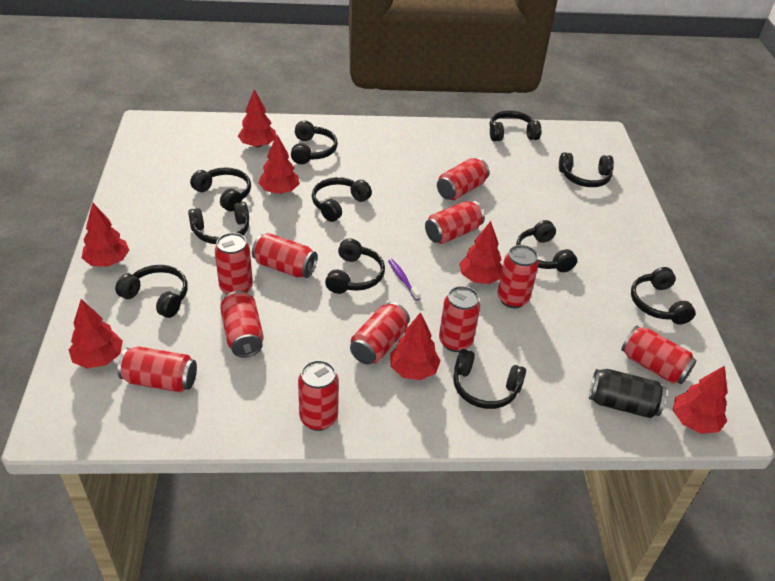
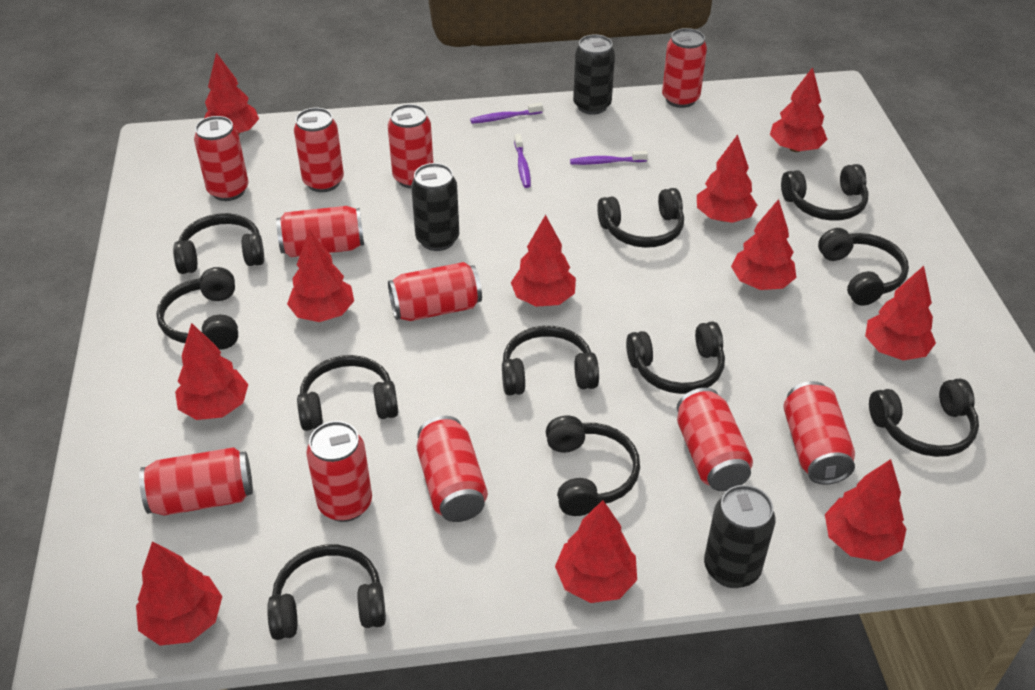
black can: [589,369,667,418] = 1 -> [411,163,459,251] [573,34,615,115] [704,485,775,588] = 3
purple toothbrush: [388,259,421,301] = 1 -> [470,103,543,124] [514,134,531,188] [570,151,648,165] = 3
red tree: [69,299,123,369] [82,203,129,267] [238,89,276,147] [258,135,300,194] [390,312,441,380] [459,221,503,284] [673,366,728,434] = 7 -> [136,541,222,646] [175,323,248,420] [204,53,259,134] [287,229,354,322] [511,215,576,307] [555,500,637,603] [697,134,757,223] [731,199,796,290] [770,67,828,152] [825,459,906,562] [865,266,936,360] = 11

